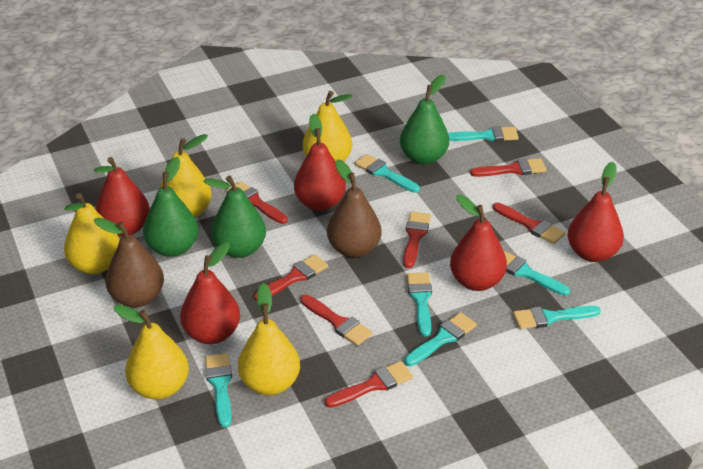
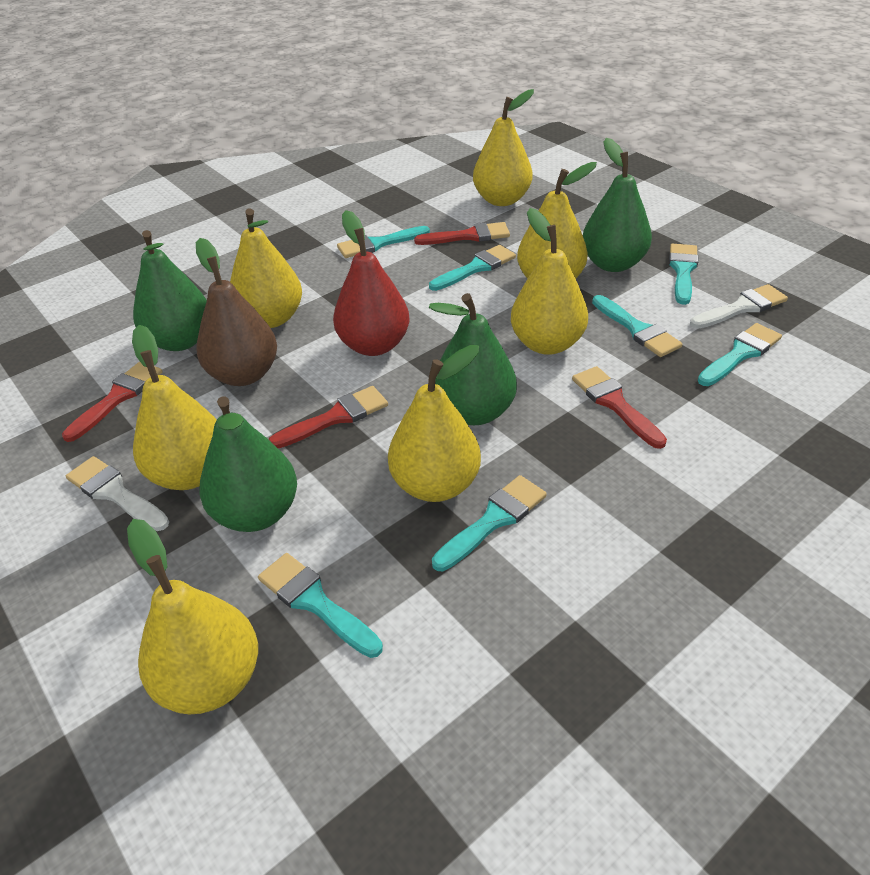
brown pear: [94,218,164,308] [327,159,381,258] = 2 -> [196,238,277,386] = 1
green pear: [143,157,198,257] [203,175,266,258] [400,75,449,165] = 3 -> [133,230,207,351] [199,396,297,532] [429,293,517,425] [583,138,652,272] = 4
red brush: [226,181,288,224] [254,254,328,301] [300,295,373,346] [325,361,413,408] [403,212,431,268] [470,158,546,177] [493,203,565,244] = 7 -> [62,362,163,442] [268,386,388,448] [414,222,510,245] [572,366,667,449] = 4
red pear: [93,157,150,237] [180,242,240,344] [294,114,346,211] [450,195,507,291] [568,162,624,262] = 5 -> [333,210,409,356] = 1
white brush: none = 0 -> [66,456,169,531] [690,284,788,329] = 2
yellow pear: [64,193,120,274] [114,305,189,400] [159,134,212,218] [238,283,300,395] [303,91,353,162] = 5 -> [127,519,258,715] [132,325,217,490] [230,208,302,328] [388,345,481,502] [473,89,534,206] [511,208,588,355] [517,162,597,279] = 7

